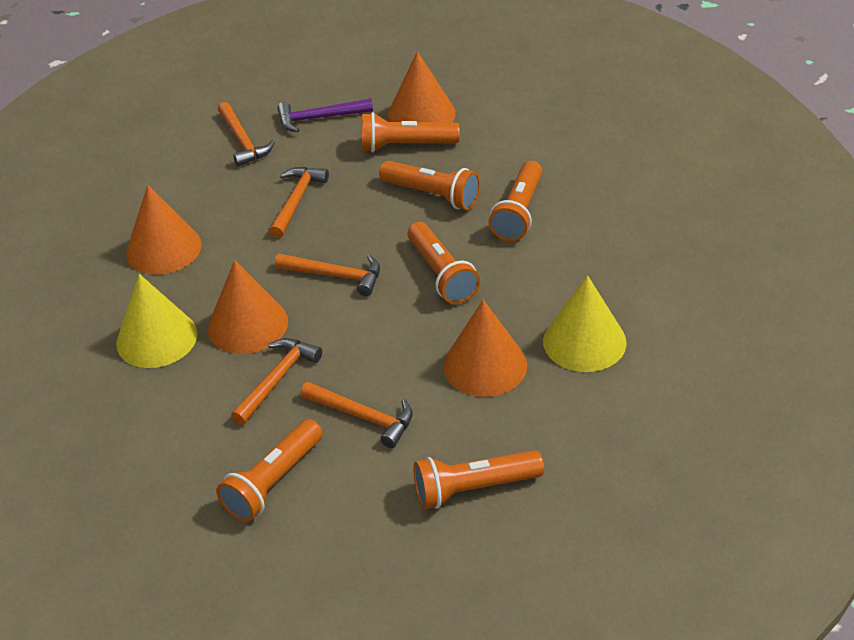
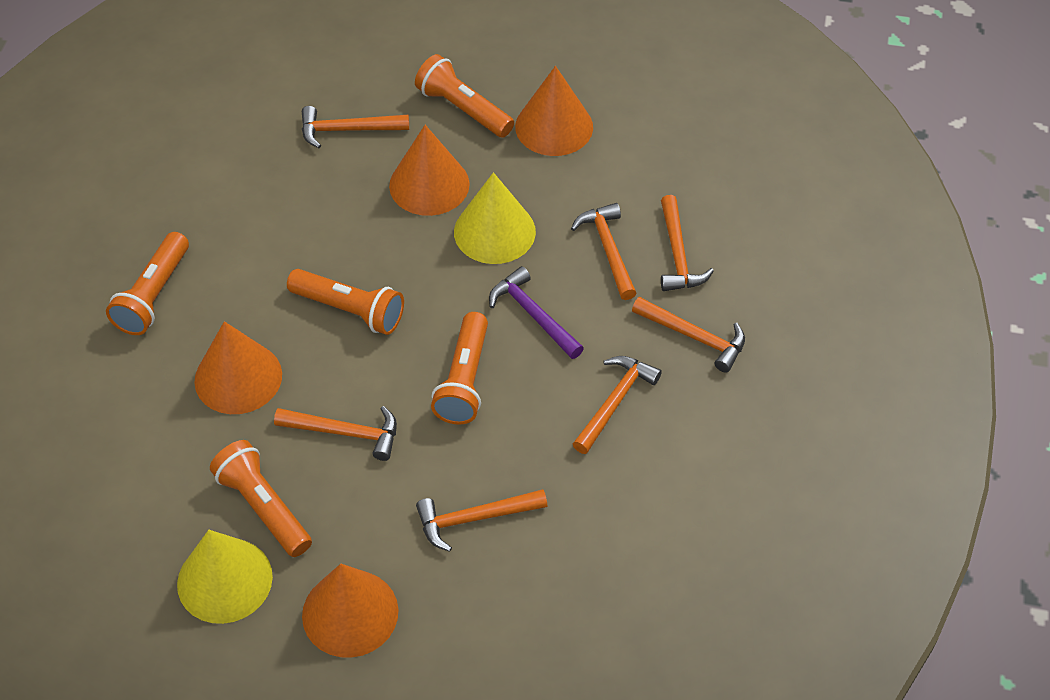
orange flashlight: [216,419,323,522] [362,112,460,152] [379,161,480,210] [408,222,480,304] [413,450,544,509] [489,161,543,241] = 6 -> [106,232,189,335] [210,440,312,557] [287,269,404,335] [415,54,514,138] [431,312,488,425] = 5
orange hammer: [218,102,275,167] [231,338,322,425] [269,167,329,238] [275,254,380,296] [300,382,413,448] = 5 -> [274,406,397,461] [302,106,409,148] [416,489,547,552] [571,203,636,300] [573,356,662,454] [632,297,745,373] [661,195,714,291] = 7

